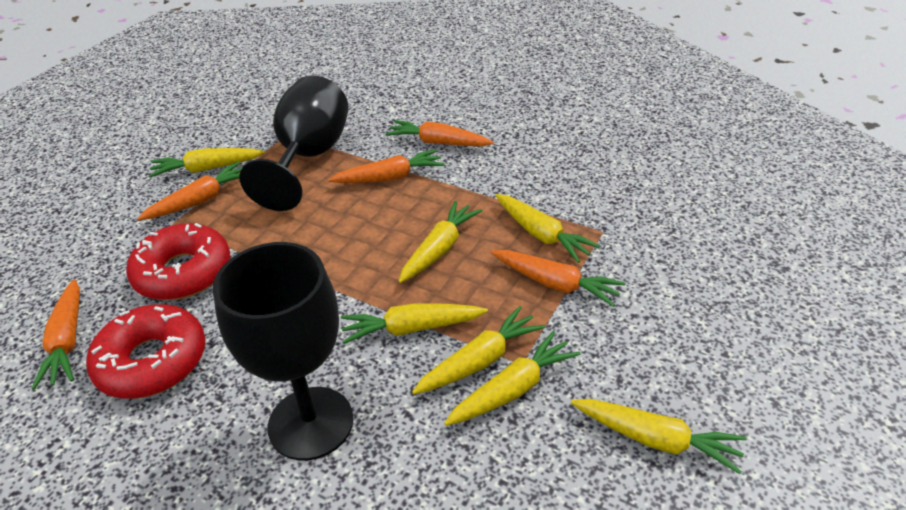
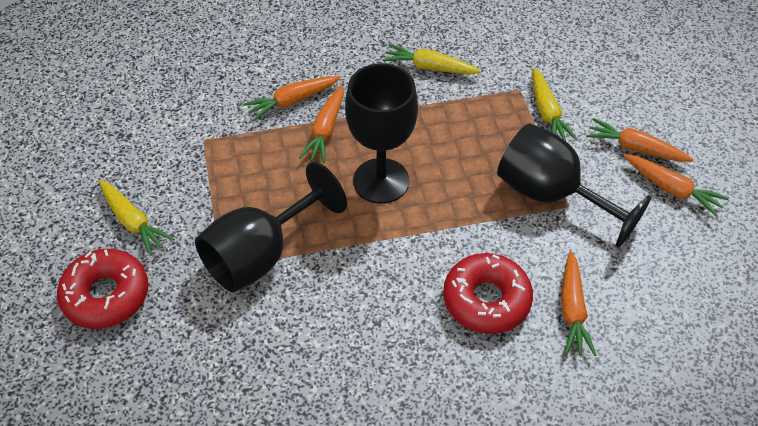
black goblet: [213,242,353,461] [239,75,349,211] = 2 -> [195,162,347,293] [345,63,418,204] [497,123,651,248] = 3
yellow carrot: [149,148,265,178] [341,303,488,344] [398,201,482,283] [412,306,545,394] [444,331,581,426] [495,194,600,263] [571,399,746,474] = 7 -> [99,180,174,256] [383,44,481,75] [533,68,578,141] = 3

